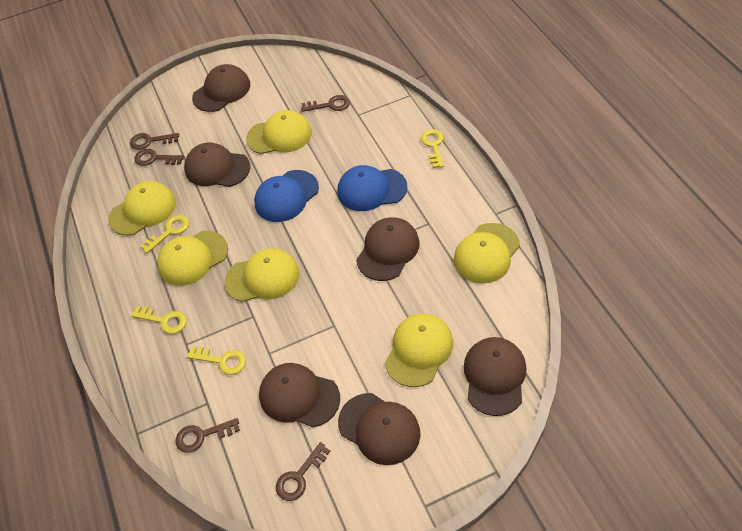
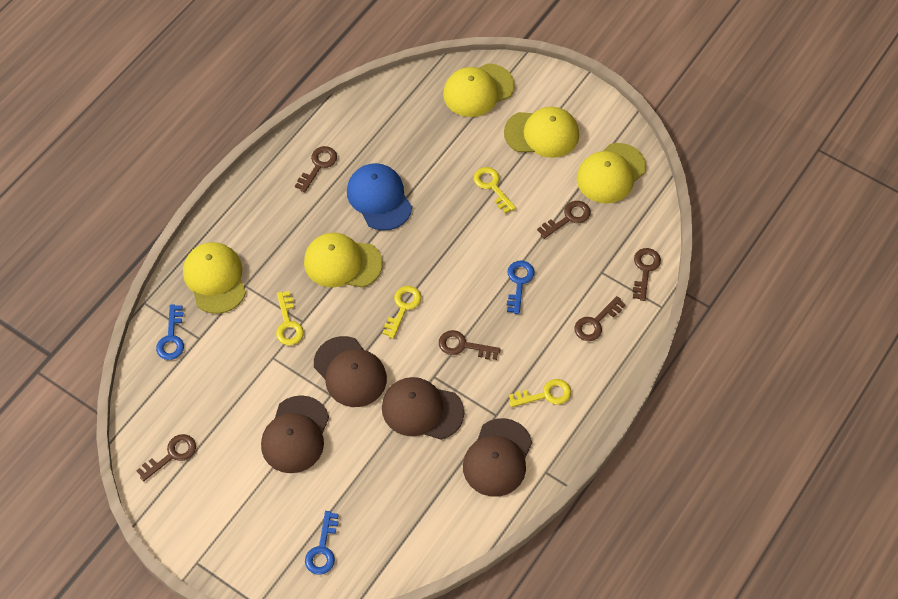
blue cap: [254,170,319,222] [337,165,407,211] = 2 -> [347,163,412,231] = 1
blue key: none = 0 -> [156,304,184,360] [305,511,339,575] [507,261,535,314] = 3
brown cap: [184,142,250,187] [192,64,250,112] [259,363,340,427] [338,393,421,465] [356,217,420,281] [464,337,527,416] = 6 -> [261,395,329,473] [314,336,387,407] [382,377,464,440] [463,418,532,497] = 4
brown key: [130,133,179,150] [134,149,184,166] [175,418,240,453] [276,442,330,501] [301,95,350,112] = 5 -> [137,434,196,481] [295,146,337,192] [439,330,501,360] [537,201,591,239] [575,296,626,341] [632,248,661,301] = 6
yellow cap: [108,181,176,236] [157,231,228,286] [225,248,300,302] [246,110,312,154] [385,313,453,387] [454,223,520,283] = 6 -> [183,242,246,314] [304,233,383,288] [443,63,515,117] [504,107,579,158] [576,143,646,203] = 5

